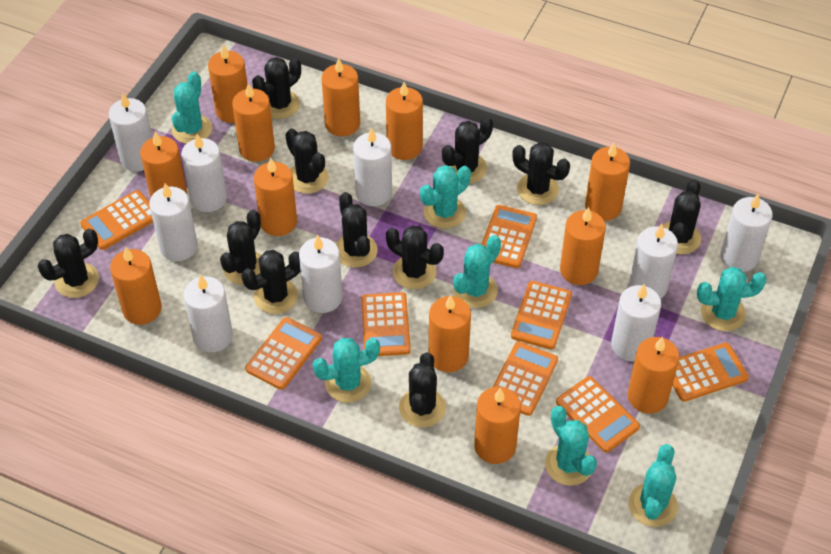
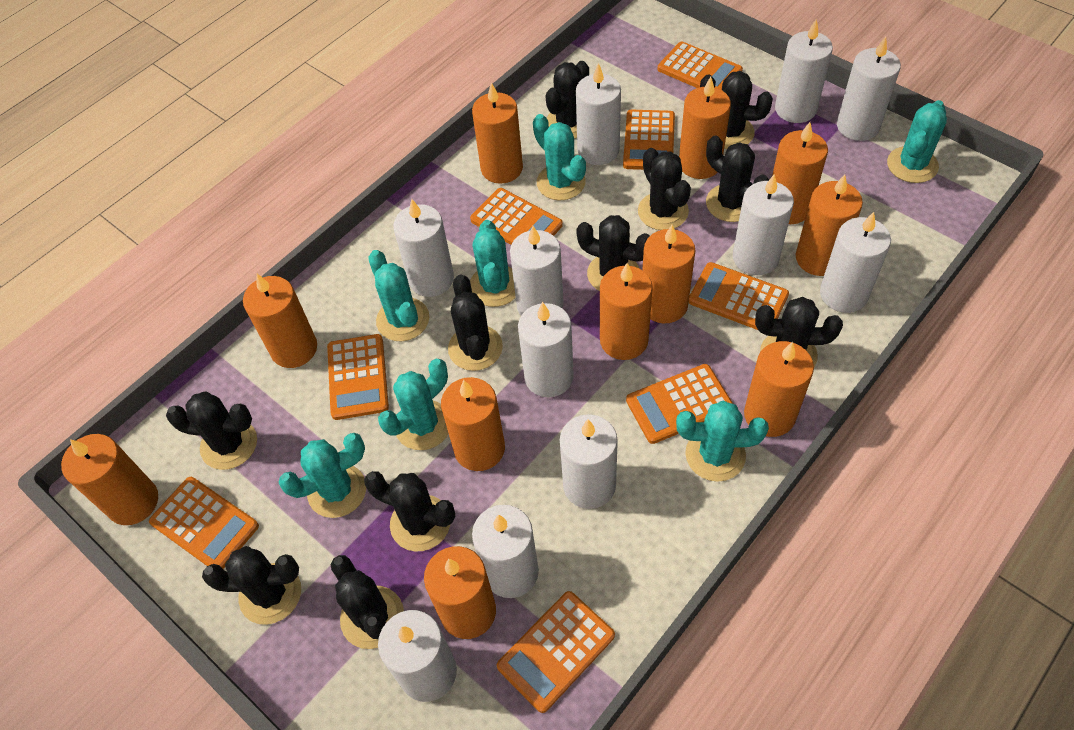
orange candle: [110,247,162,325] [140,132,188,198] [208,44,248,123] [232,83,275,162] [254,158,297,236] [321,58,360,137] [386,82,423,160] [429,295,471,372] [474,387,521,464] [560,207,606,285] [585,143,630,221] [627,337,680,414] = 12 -> [61,434,158,525] [243,274,317,368] [424,546,496,639] [441,377,505,471] [472,82,523,184] [600,263,653,360] [642,225,696,323] [679,77,731,179] [744,341,814,437] [772,122,828,224] [796,174,863,276] = 11
white candle: [109,93,153,172] [149,183,198,261] [181,134,227,212] [184,275,233,352] [299,235,343,313] [353,127,392,206] [611,284,661,361] [629,224,678,299] [720,194,773,272] = 9 -> [378,610,457,702] [393,199,454,297] [472,505,539,598] [510,226,564,316] [518,302,574,397] [560,414,618,509] [576,63,621,165] [733,174,794,275] [775,19,833,123] [820,212,891,313] [837,36,901,141] = 11

